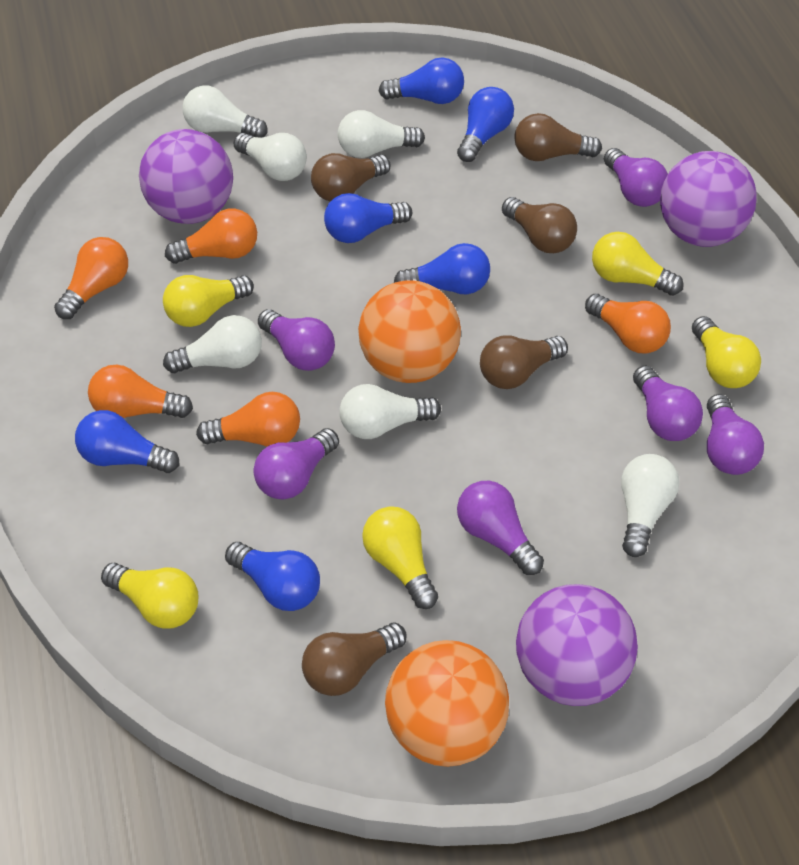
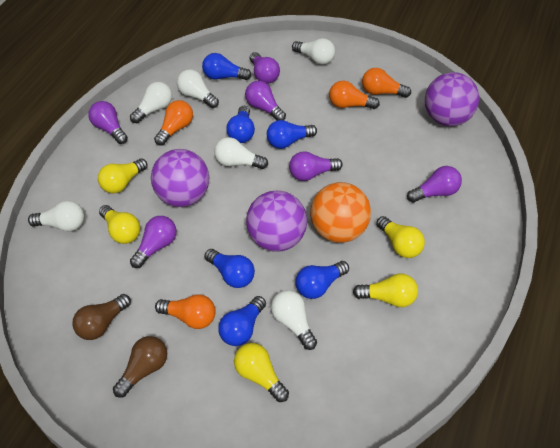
brown light bulb: [302,623,407,696] [311,153,391,202] [480,335,568,389] [502,197,577,253] [514,113,602,161] = 5 -> [72,294,131,340] [113,336,167,398] = 2
orange ball: [358,280,461,383] [385,640,509,767] = 2 -> [310,182,371,243] = 1
orange light bulb: [54,237,128,319] [88,364,193,418] [165,209,257,264] [196,392,300,447] [585,294,671,354] = 5 -> [154,100,193,145] [155,294,216,329] [329,81,380,109] [362,68,411,98] = 4

